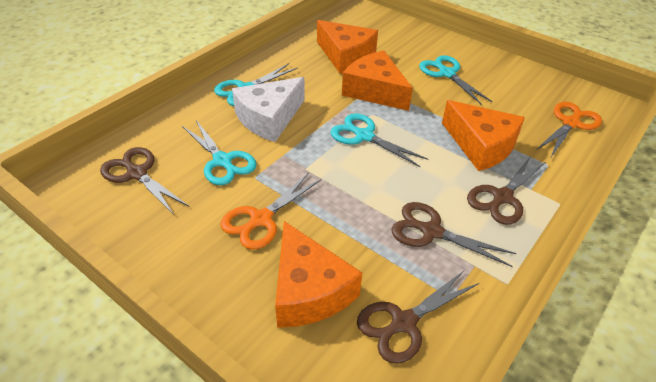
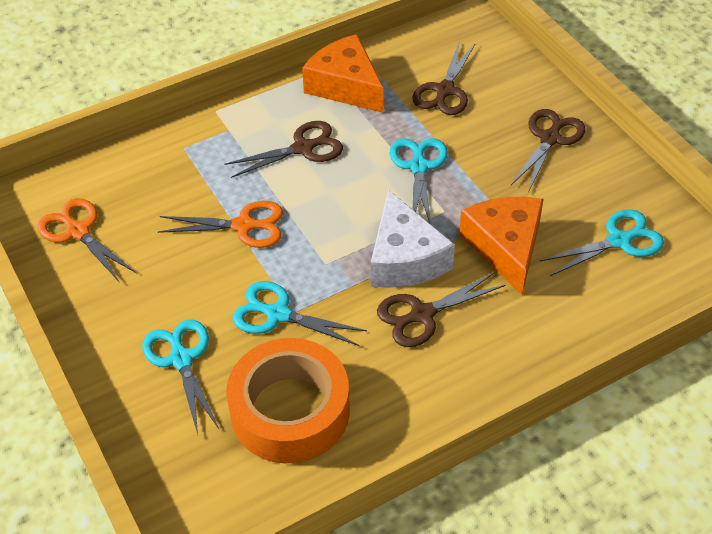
orange cheese: [275,221,362,328] [317,20,378,74] [342,51,413,111] [442,100,525,171] = 4 -> [302,34,384,113] [459,197,544,295] = 2
orange tape: none = 0 -> [226,338,350,464] = 1

